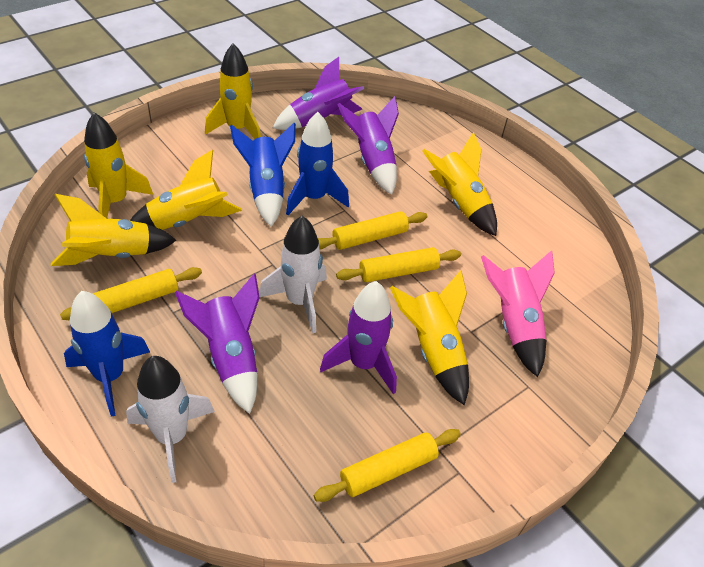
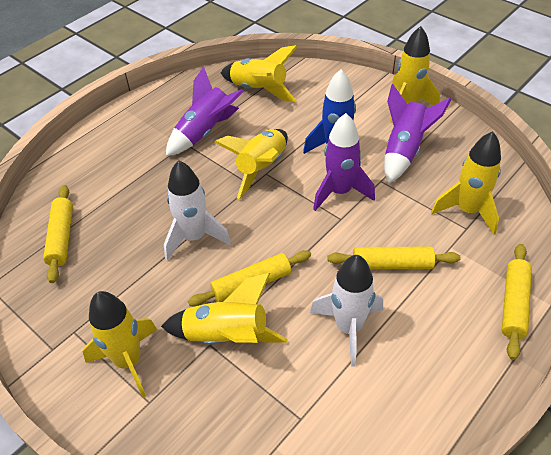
blue rocket: [64,291,150,417] [230,123,296,227] [286,112,349,215] = 3 -> [303,69,360,166] = 1
pink rocket: [481,250,555,377] = 1 -> none = 0
purple rocket: [175,274,260,414] [273,57,365,130] [320,281,397,394] [338,96,399,195] = 4 -> [166,66,244,156] [313,113,375,211] [384,84,451,184] = 3

